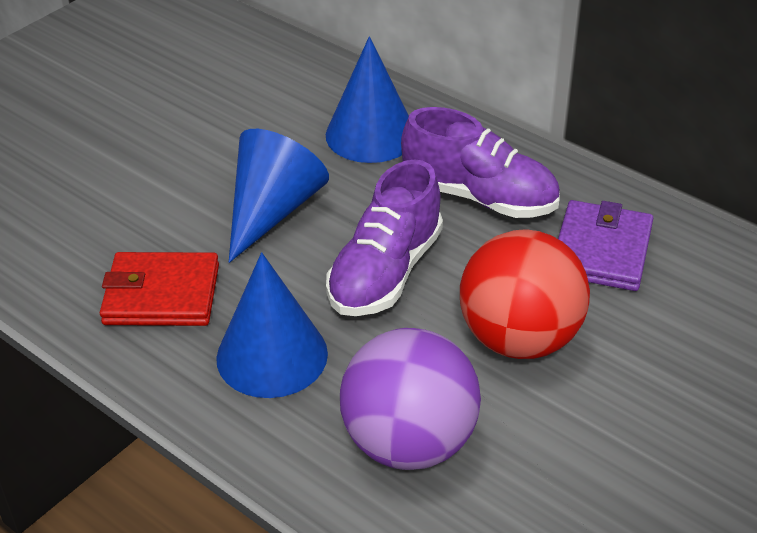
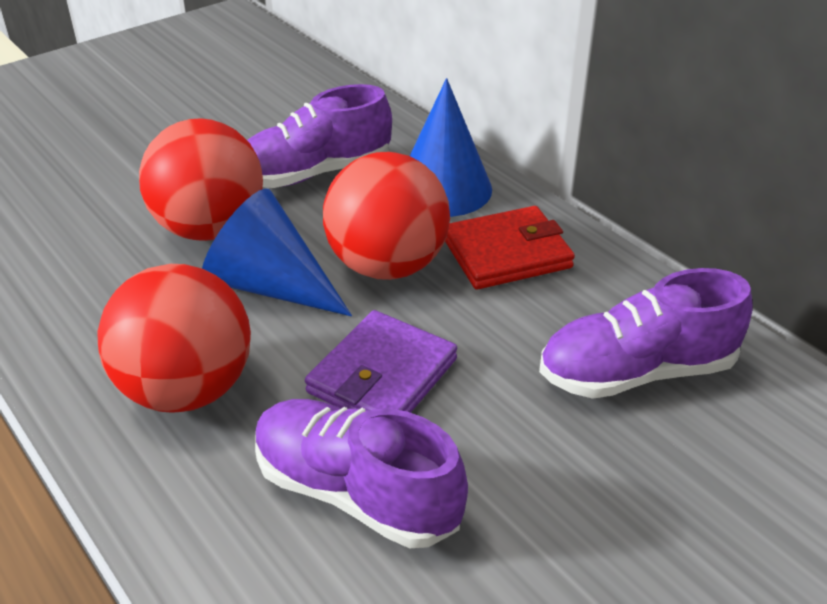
blue cone: [216,252,328,398] [229,129,329,263] [326,36,409,163] = 3 -> [202,188,352,316] [410,78,492,217] = 2
purple ball: [340,328,481,470] = 1 -> none = 0
purple shoe: [326,159,443,316] [401,107,560,218] = 2 -> [247,84,392,188] [255,399,468,548] [539,268,753,399] = 3
red ball: [460,229,590,359] = 1 -> [98,264,251,413] [139,118,263,241] [323,152,450,280] = 3

